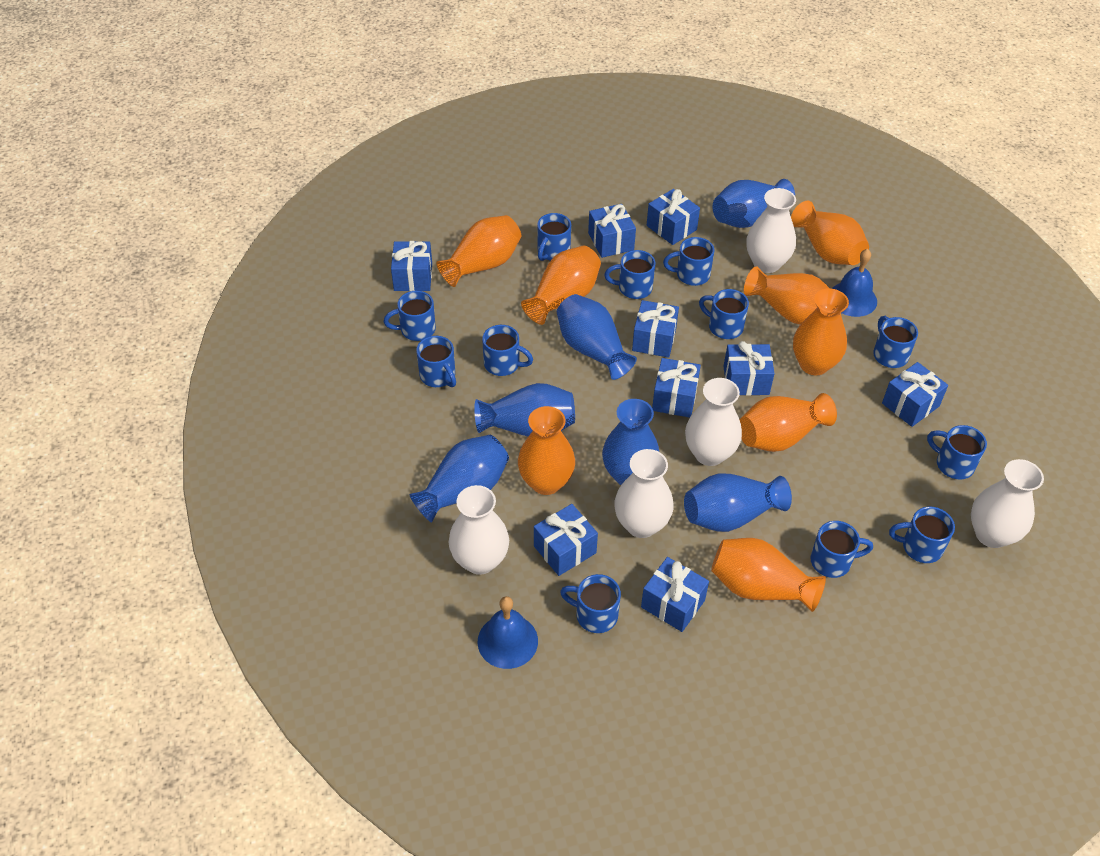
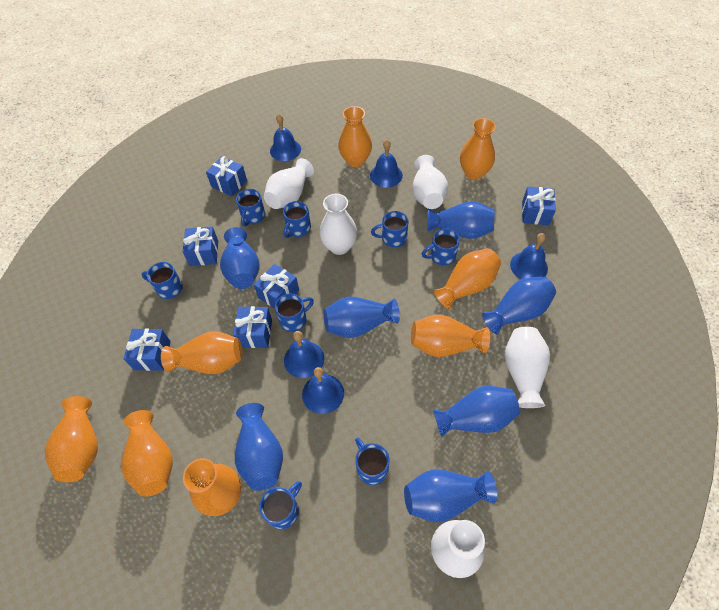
blue bell: [478,596,538,669] [832,249,877,317] = 2 -> [270,114,301,161] [284,331,324,378] [302,367,344,414] [370,139,403,188] [510,233,548,279] = 5
blue gift: [391,241,432,291] [534,504,598,576] [588,204,636,258] [632,300,679,358] [641,557,709,632] [647,189,700,245] [652,358,701,418] [723,341,775,396] [882,362,948,427] = 9 -> [124,328,171,371] [183,227,218,266] [206,156,247,197] [233,306,272,348] [254,264,299,309] [522,186,556,225] = 6
blue mug: [384,291,436,341] [416,336,456,387] [482,325,533,376] [537,213,571,261] [560,574,621,633] [604,250,656,299] [663,237,714,286] [699,289,749,339] [810,521,873,578] [873,316,918,368] [889,507,955,563] [927,425,987,480] = 12 -> [142,262,183,299] [236,189,265,226] [259,481,302,529] [275,294,314,332] [283,201,311,238] [355,437,389,485] [371,211,408,247] [422,229,460,265] = 8
blue vase: [409,435,509,523] [474,383,575,436] [557,294,637,380] [602,399,659,485] [684,473,792,532] [713,179,795,228] = 6 -> [220,227,260,289] [235,403,283,491] [324,297,400,338] [404,469,497,522] [427,201,495,239] [433,386,520,437] [482,276,556,334] = 7

